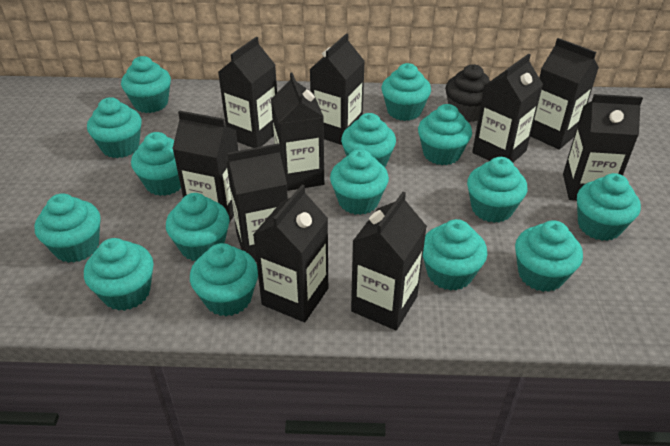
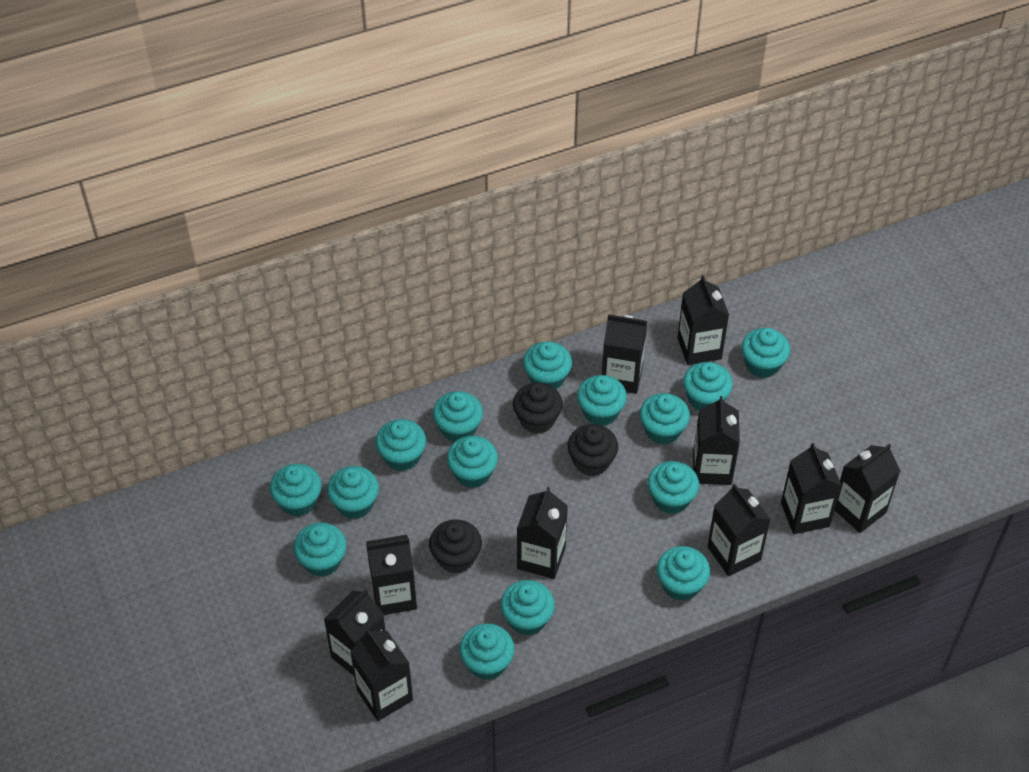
black cupcake: [445,64,490,122] = 1 -> [429,520,482,574] [513,383,563,434] [567,424,618,476] = 3

